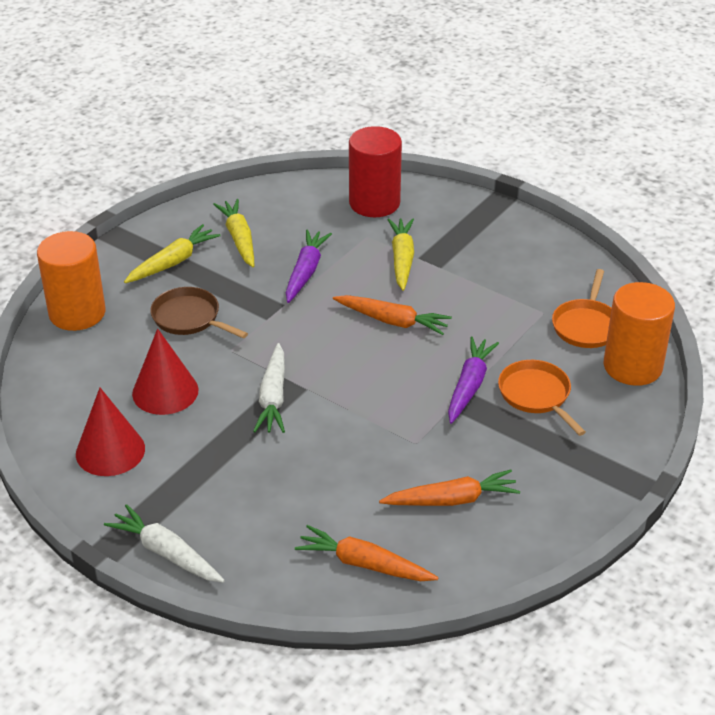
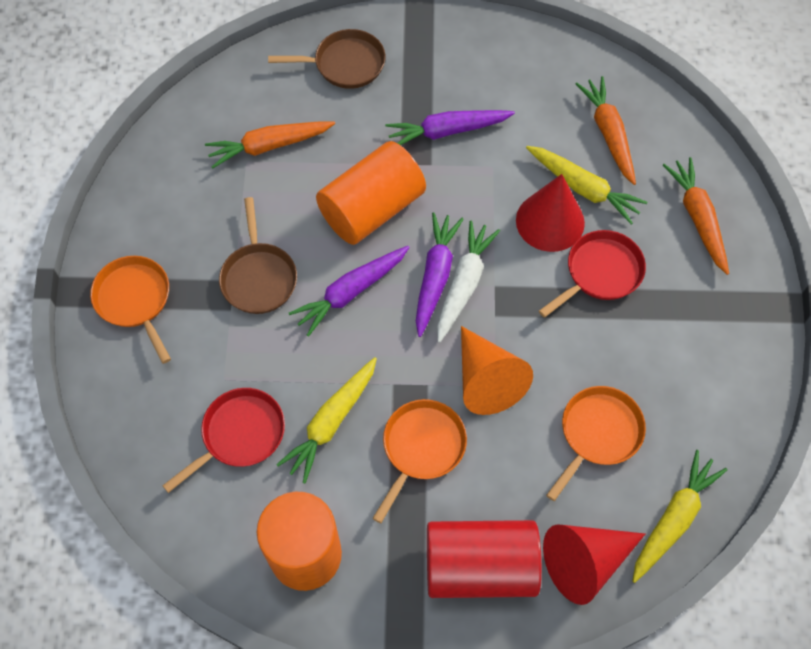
brown pan: [150,287,248,338] = 1 -> [219,197,297,314] [268,29,386,89] = 2
orange cone: none = 0 -> [461,326,533,415] = 1
orange pan: [498,360,586,436] [552,269,612,348] = 2 -> [90,256,171,364] [372,399,467,523] [546,386,646,501] = 3
purple carrot: [286,229,332,303] [448,336,499,424] = 2 -> [289,246,410,337] [385,110,515,145] [416,212,463,337] = 3
red pan: none = 0 -> [162,388,285,493] [539,230,646,318] = 2
white carrot: [104,504,225,582] [253,343,285,433] = 2 -> [437,220,500,343] = 1

